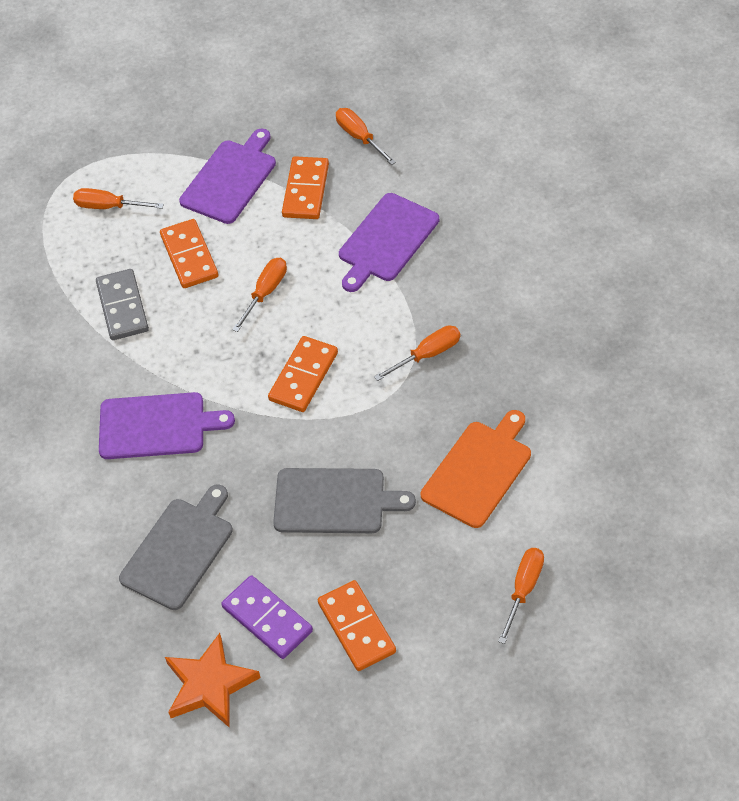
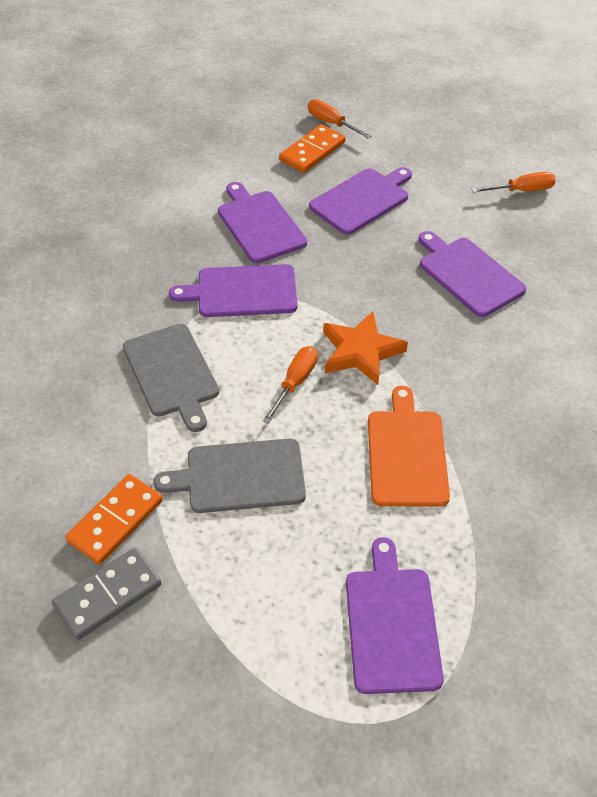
orange domino: [160,219,218,288] [268,336,338,412] [282,156,329,219] [318,580,396,671] = 4 -> [65,474,163,565] [279,124,346,173] = 2
orange screwdriver: [73,188,164,209] [232,258,287,332] [336,108,396,165] [374,325,460,381] [498,548,544,644] = 5 -> [263,346,318,424] [308,99,371,138] [472,172,556,193] = 3
purple cutting board: [99,392,235,459] [179,129,276,224] [339,193,439,292] = 3 -> [169,264,298,317] [218,182,307,263] [309,167,412,235] [346,537,444,694] [419,231,526,317] = 5
purple domino: [221,575,313,659] = 1 -> none = 0

